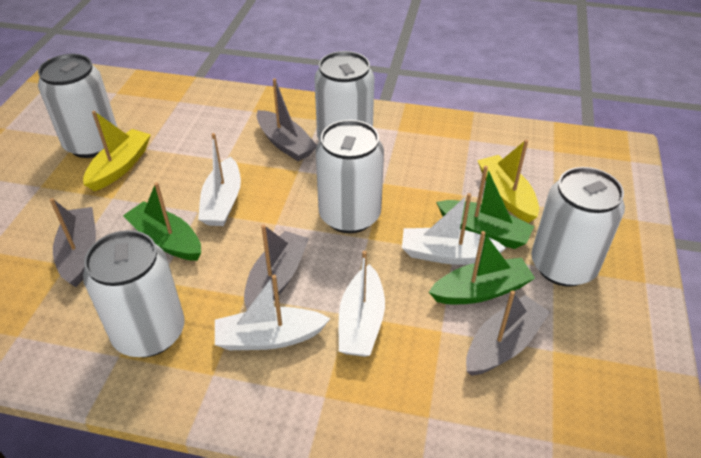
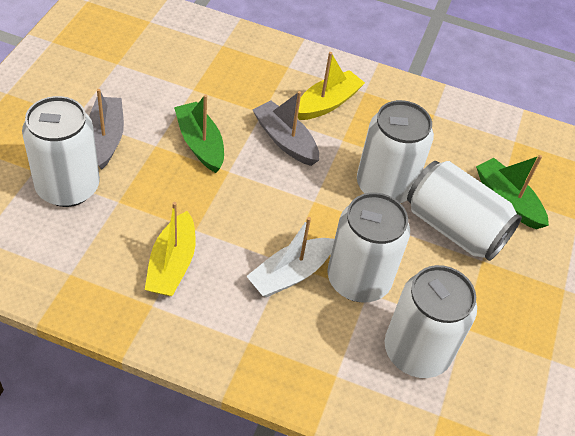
green boat: [123,182,201,261] [429,231,535,304] [436,166,534,249] = 3 -> [174,94,224,173] [476,155,549,229] = 2
grey boat: [50,198,96,287] [244,224,309,309] [257,78,317,161] [466,290,550,376] = 4 -> [89,89,124,170] [252,91,319,166] = 2
white boat: [198,133,241,226] [215,275,330,350] [339,251,385,357] [402,193,506,265] = 4 -> [246,217,334,297] = 1

